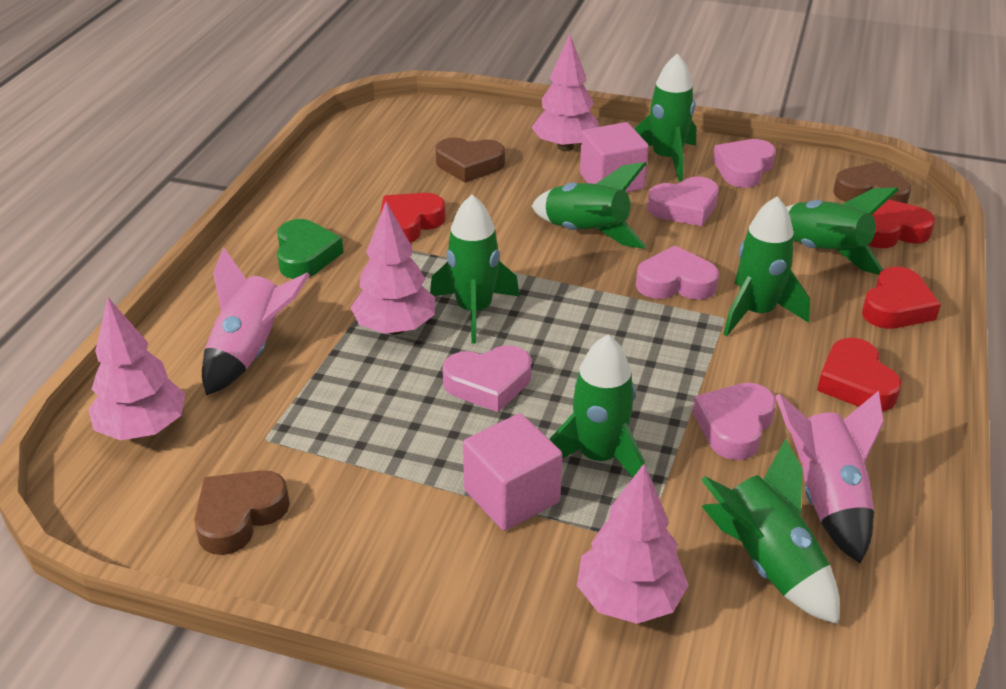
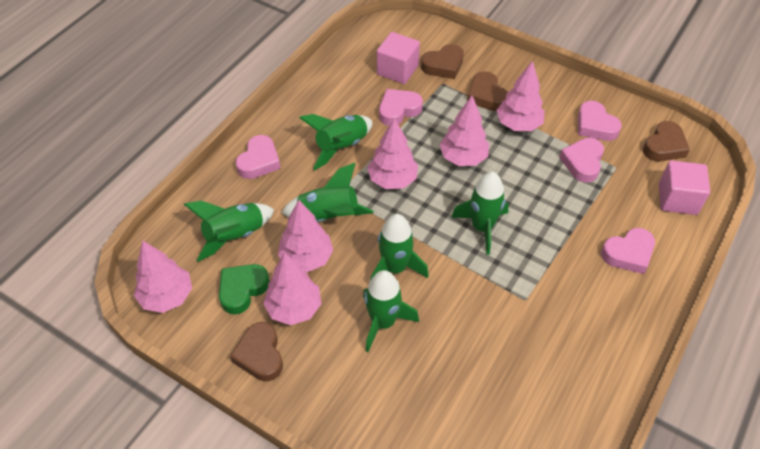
brown heart: [194,470,290,555] [435,137,505,183] [833,162,912,204] = 3 -> [230,322,283,381] [421,44,464,79] [467,71,508,111] [643,121,690,161] = 4
green rocket: [430,195,519,344] [532,162,647,249] [549,335,646,478] [634,53,696,182] [701,439,840,625] [723,196,810,336] [786,187,899,275] = 7 -> [184,201,274,262] [281,163,373,222] [299,114,372,170] [363,270,419,352] [370,214,429,280] [451,172,509,255] = 6
pink rocket: [202,247,310,395] [776,391,884,563] = 2 -> none = 0
pink tree: [88,297,185,441] [350,202,435,335] [531,34,599,151] [577,464,689,624] = 4 -> [134,240,192,313] [263,253,321,325] [278,200,333,272] [367,118,418,189] [439,96,489,166] [496,61,545,131] = 6
red heart: [380,193,446,243] [817,338,902,411] [862,267,941,329] [868,199,935,248] = 4 -> none = 0

